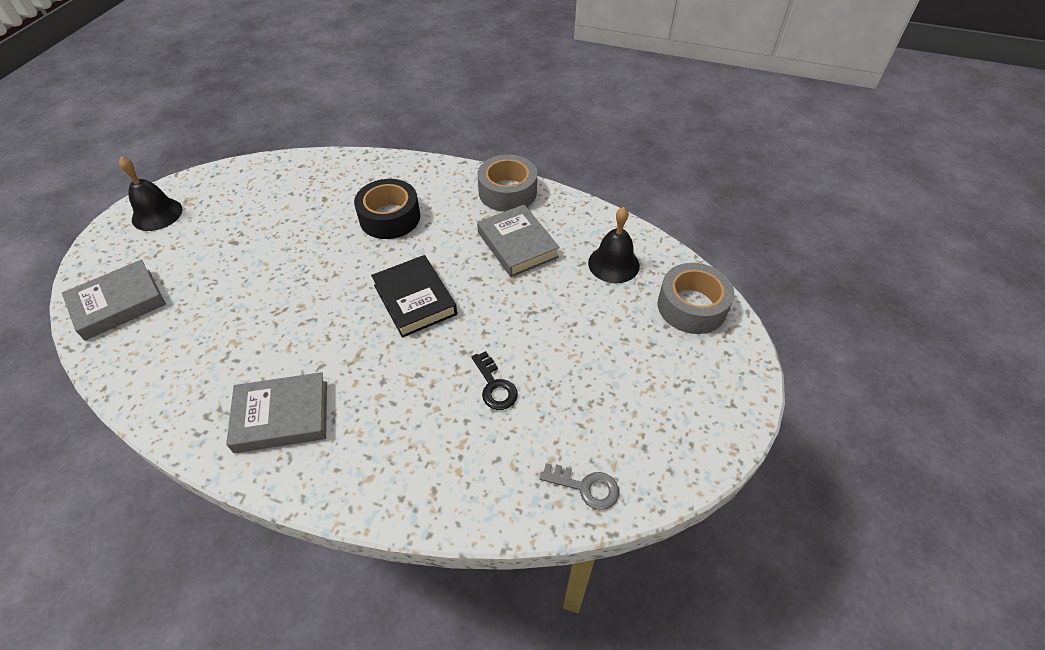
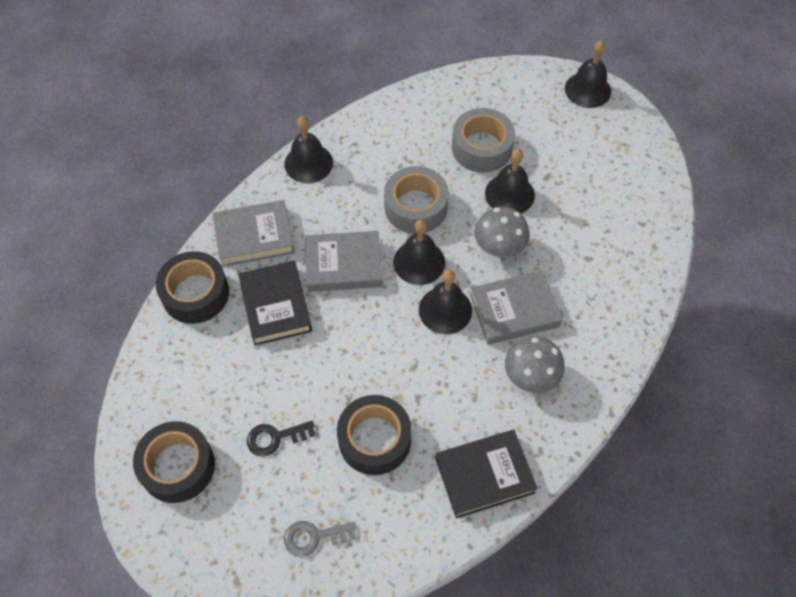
black bell: [119,157,182,231] [588,207,640,283] = 2 -> [284,117,333,183] [393,220,445,285] [419,270,472,334] [485,149,535,214] [565,40,611,108] = 5
black book: [371,255,457,338] = 1 -> [238,261,312,346] [436,430,538,518] = 2
black tape: [354,179,420,239] = 1 -> [133,421,215,503] [156,251,229,324] [337,395,412,475] = 3
grey mushroom: none = 0 -> [474,207,530,257] [505,336,565,393] = 2

